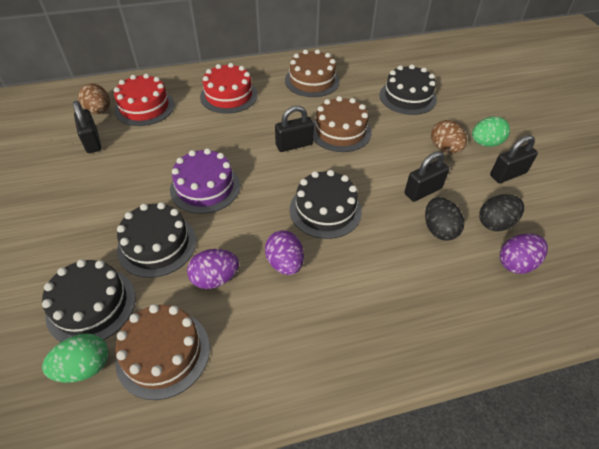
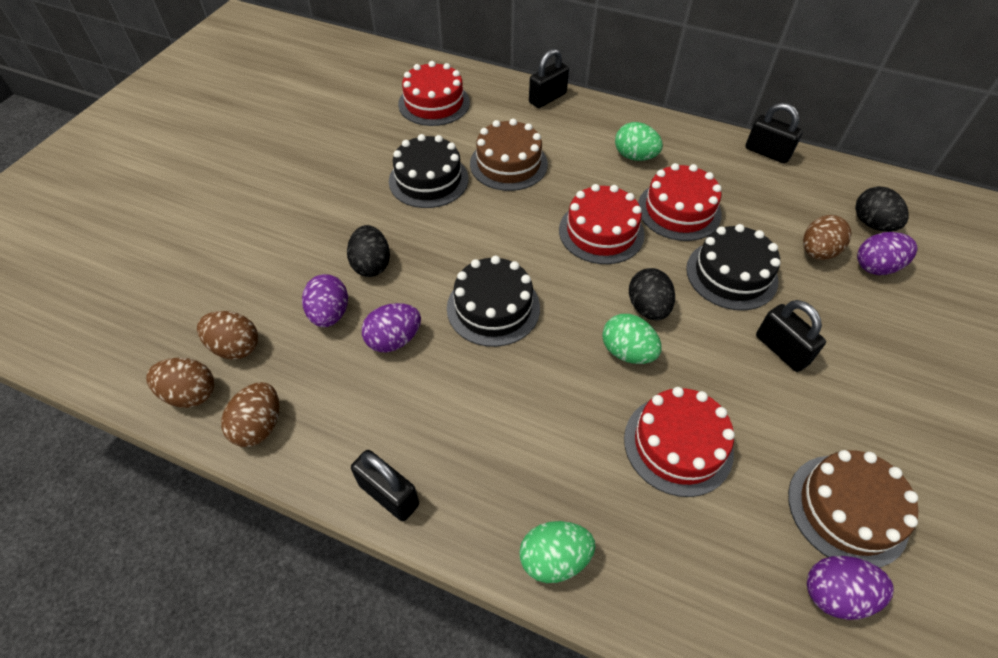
black cake: [42,259,136,342] [117,202,196,278] [290,170,362,239] [379,64,437,115] = 4 -> [389,134,469,208] [447,256,540,347] [686,224,780,310] = 3
black egg: [425,197,464,241] [479,194,524,231] = 2 -> [347,225,390,277] [629,268,675,320] [855,186,909,232] = 3
brown cake: [115,304,210,400] [285,49,340,97] [313,96,372,152] = 3 -> [470,119,548,191] [788,450,919,568] = 2
brown egg: [78,83,110,114] [431,120,467,153] = 2 -> [146,358,214,408] [197,311,258,360] [221,382,279,447] [803,215,851,260] = 4
green egg: [42,333,109,383] [472,116,510,147] = 2 -> [519,521,596,583] [602,314,662,364] [615,122,663,161] = 3
purple cake: [170,148,240,214] = 1 -> none = 0
purple egg: [187,249,239,289] [265,230,304,275] [500,233,548,274] = 3 -> [302,274,348,327] [362,303,421,352] [807,556,894,620] [857,232,917,275] = 4
red cake: [114,74,175,126] [200,63,258,113] = 2 -> [398,61,470,126] [559,184,645,264] [624,387,735,497] [638,163,722,241] = 4

